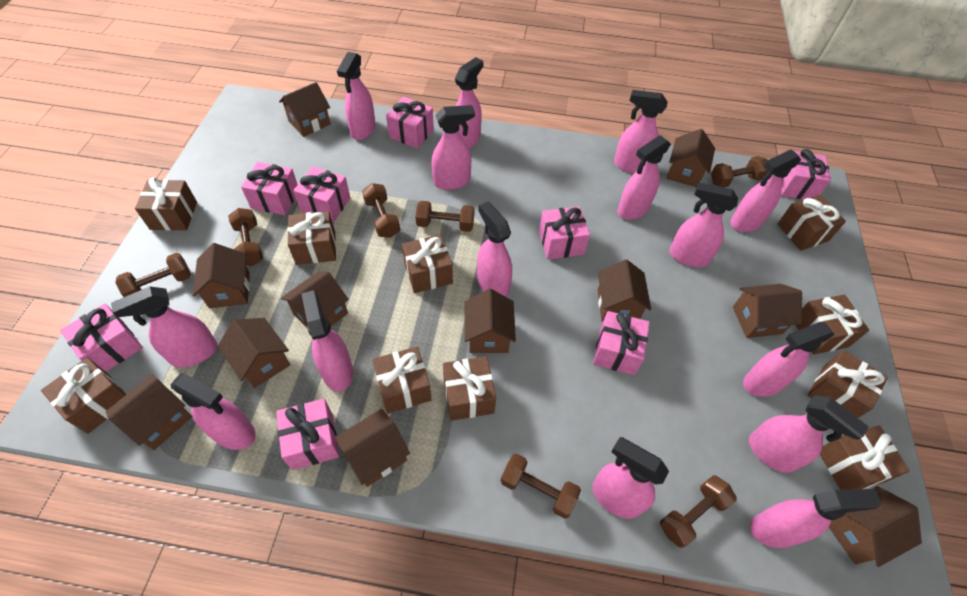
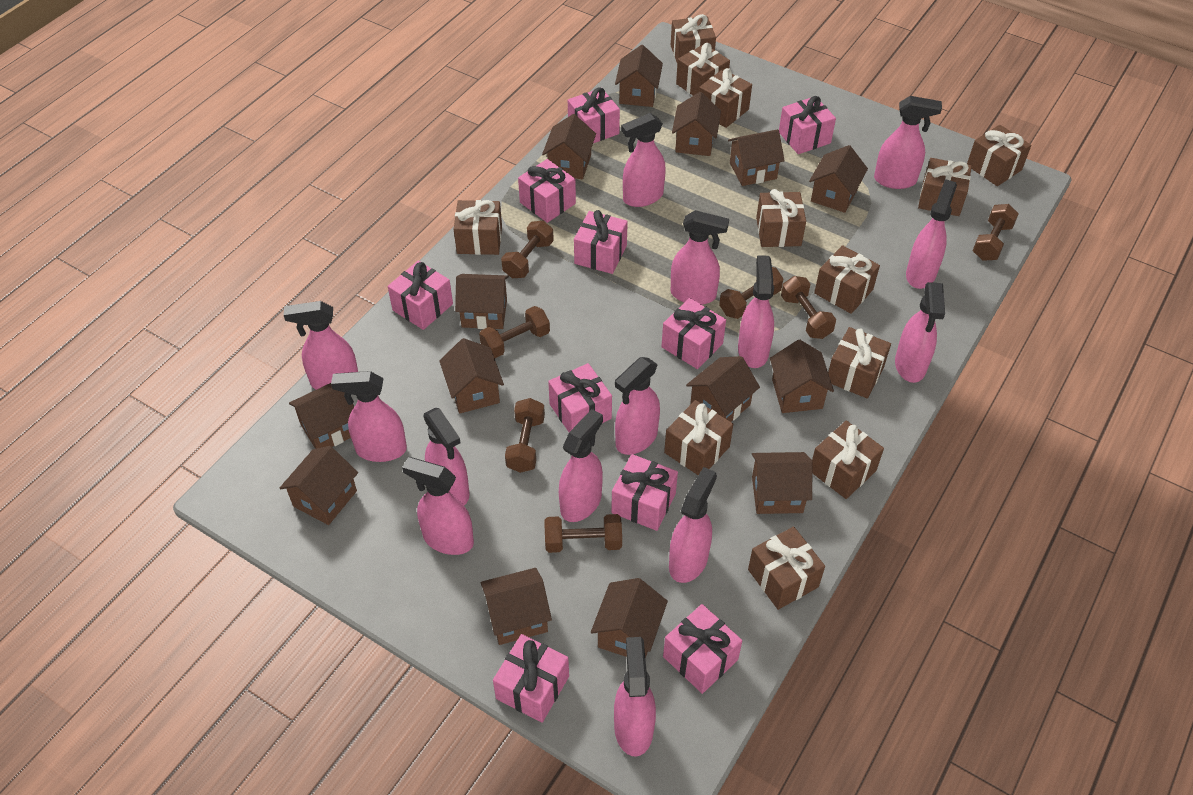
brown gift: [41,357,126,434] [135,177,197,230] [287,211,336,265] [372,346,432,414] [402,234,453,293] [443,356,496,421] [777,195,846,251] [796,294,869,354] [808,350,888,418] [820,426,910,490] = 10 -> [454,200,502,255] [664,400,733,475] [671,14,716,63] [676,43,730,96] [699,68,752,128] [748,527,825,610] [756,189,806,247] [812,420,884,499] [814,245,880,314] [828,327,891,399] [918,158,972,216] [967,125,1031,186] = 12
brown house: [106,374,192,450] [192,243,250,308] [218,318,290,388] [279,82,331,137] [281,271,349,328] [335,409,410,487] [465,289,516,353] [597,259,651,322] [667,129,715,187] [733,284,802,338] [829,486,922,567] = 11 -> [280,446,358,525] [289,383,354,449] [439,338,504,413] [455,274,509,329] [481,568,552,645] [542,114,596,179] [591,578,668,658] [615,45,663,107] [672,92,721,156] [686,356,760,422] [728,129,785,186] [752,452,812,514] [770,340,834,413] [809,145,868,213] = 14
pink gift: [60,303,143,372] [241,162,298,215] [276,399,340,470] [293,166,351,222] [386,97,434,149] [539,206,590,259] [593,311,650,375] [781,149,831,199] = 8 -> [388,261,453,330] [493,634,569,723] [518,159,576,223] [548,363,612,432] [568,87,620,143] [574,210,628,274] [611,454,678,531] [662,298,726,369] [663,604,742,694] [779,96,836,154] = 10
pink spray bottle: [111,286,217,367] [170,373,256,450] [301,290,353,392] [337,52,375,140] [431,105,475,190] [455,57,483,148] [477,202,512,297] [593,437,669,519] [614,90,668,174] [618,135,671,220] [669,183,738,267] [730,150,801,232] [743,322,835,397] [749,395,869,473] [750,489,881,548] = 15 -> [284,301,358,390] [331,371,407,462] [402,457,474,555] [423,408,470,505] [559,409,603,522] [614,637,656,757] [615,357,660,455] [621,113,666,207] [669,467,717,583] [671,210,729,305] [738,255,774,368] [874,96,942,189] [895,282,945,383] [906,179,957,289] = 14

